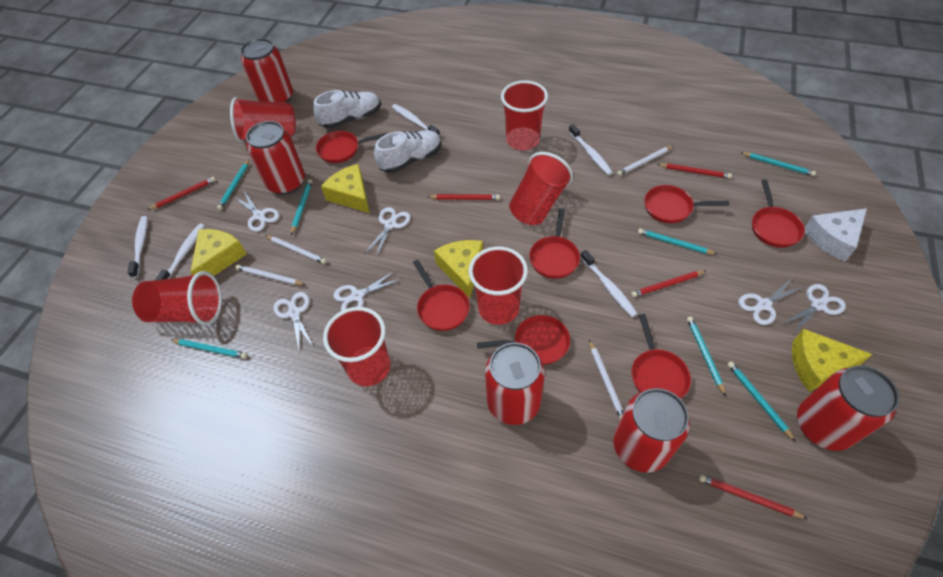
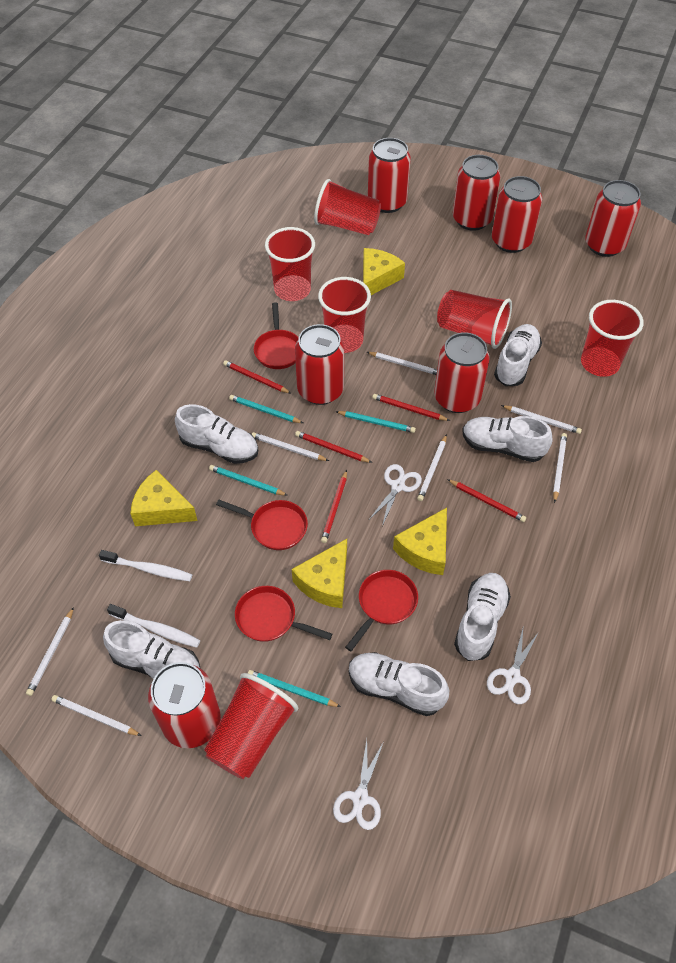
red can: [240,38,293,102] [246,121,305,195] [485,343,545,425] [614,388,690,473] [797,365,899,451] = 5 -> [148,662,221,748] [295,324,344,405] [368,138,411,213] [434,332,490,413] [453,155,500,231] [492,176,542,253] [585,180,641,257] = 7
red pan: [316,131,386,163] [413,260,470,331] [477,315,570,365] [529,208,580,279] [632,314,691,399] [644,185,729,223] [752,179,805,248] = 7 -> [216,500,308,550] [235,586,332,642] [254,303,299,369] [345,570,418,651] = 4
turquoise pencil: [171,339,247,359] [217,159,249,210] [291,179,312,235] [638,229,718,255] [687,316,726,397] [727,361,796,442] [740,152,816,176] = 7 -> [209,465,288,496] [229,395,303,423] [248,670,341,707] [335,411,416,433] = 4
white cheese: [805,208,867,261] = 1 -> none = 0
white pencil: [235,265,305,285] [265,236,326,264] [589,339,624,419] [617,146,673,176] = 4 -> [26,607,74,696] [51,695,142,736] [252,432,329,461] [367,352,437,375] [417,434,447,501] [501,405,582,434] [553,433,567,503] = 7
white scissors: [233,191,279,232] [273,292,313,352] [333,270,401,311] [365,207,411,258] [738,279,805,325] [781,284,846,336] = 6 -> [333,739,383,830] [369,464,422,526] [487,629,539,704] = 3
white shoe: [313,90,381,129] [374,130,441,173] = 2 -> [103,620,201,679] [175,404,258,464] [349,652,449,716] [454,573,511,661] [462,416,553,462] [494,324,542,386] = 6
white toothbrush: [127,216,147,278] [155,223,205,280] [392,104,440,136] [569,124,613,175] [580,250,638,317] = 5 -> [99,550,192,581] [107,604,200,648] = 2

